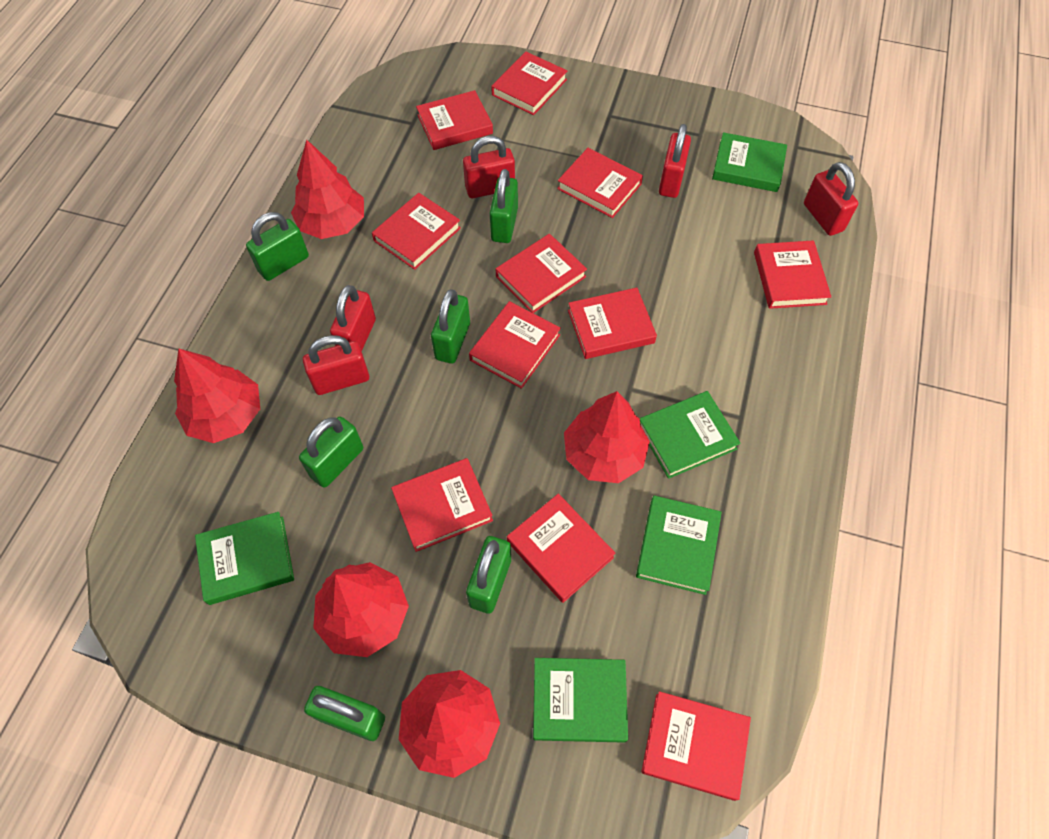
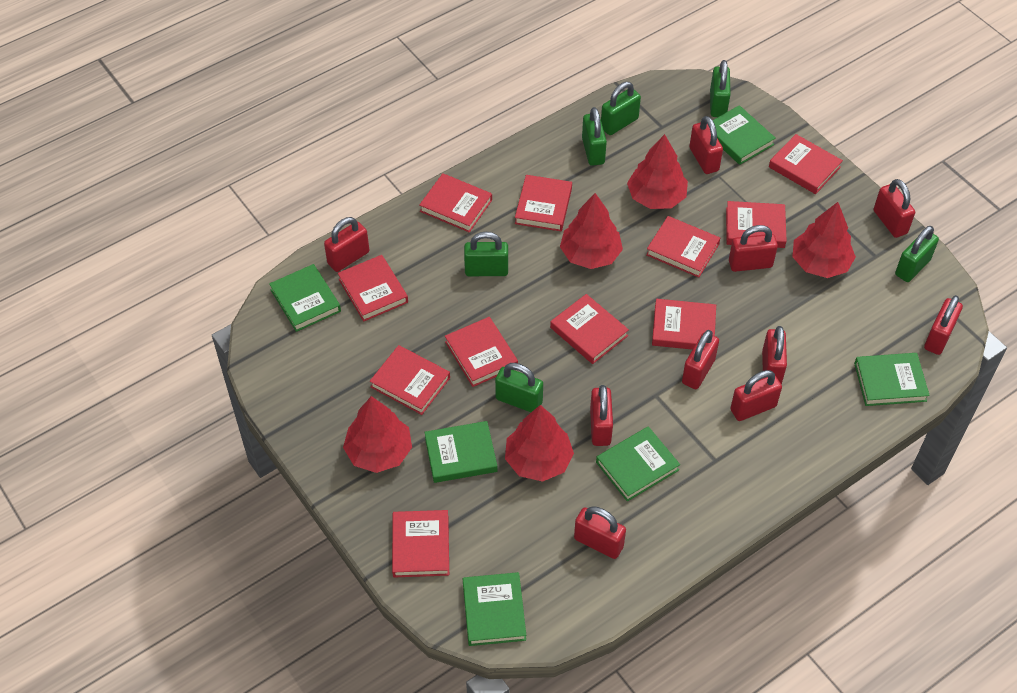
green book: [195,512,294,605] [533,658,628,743] [636,495,722,595] [640,391,741,479] [712,132,787,192] = 5 -> [269,264,341,332] [425,421,497,483] [463,572,526,646] [596,426,680,502] [713,105,776,165] [854,353,930,406] = 6
red padlock: [303,335,369,395] [330,285,376,351] [463,136,515,198] [659,124,691,198] [804,162,858,236] = 5 -> [324,217,369,272] [574,506,626,559] [590,385,613,446] [682,330,719,389] [689,116,723,174] [729,225,778,272] [730,370,782,421] [762,326,787,385] [874,179,915,238] [924,295,963,355] = 10

